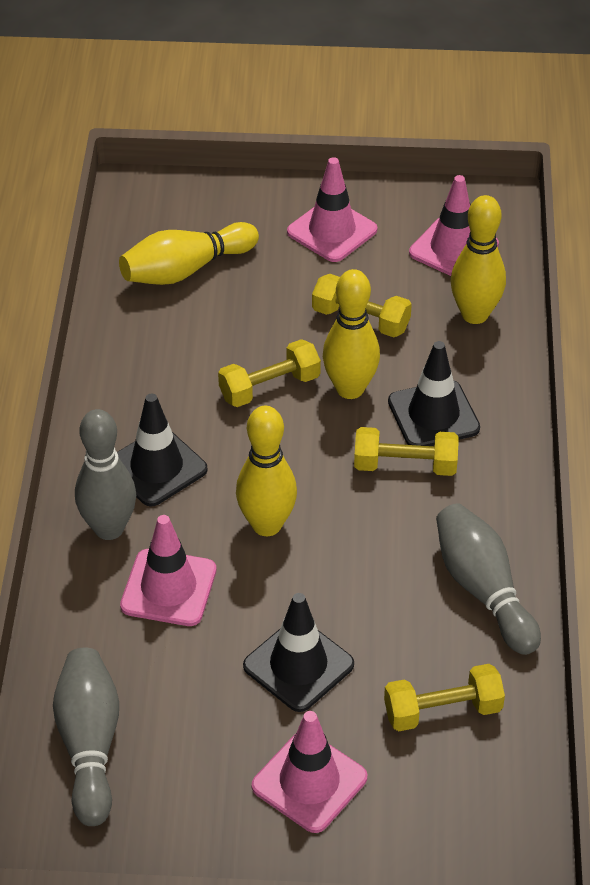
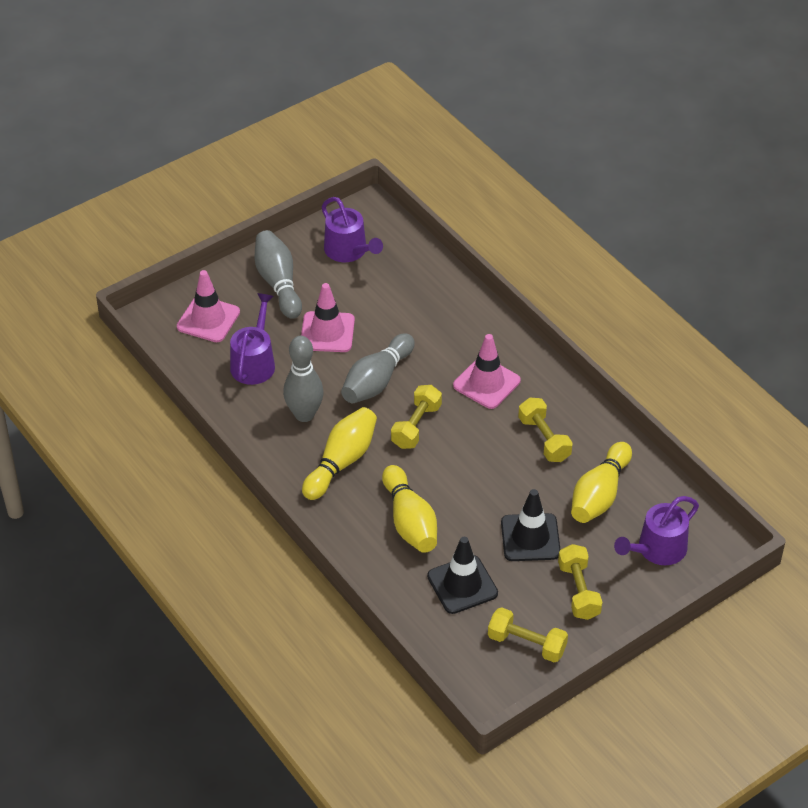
black traffic cone: [117,393,208,507] [243,593,354,712] [388,341,480,446] = 3 -> [427,537,498,614] [501,489,561,561] = 2
pink traffic cone: [120,515,216,626] [252,711,367,833] [287,157,377,262] [409,175,499,276] = 4 -> [177,270,240,342] [301,283,355,352] [453,334,521,409] = 3
purple watering can: none = 0 -> [230,293,275,385] [322,197,383,262] [614,496,699,565] = 3
yellow bowling pin: [119,222,259,285] [236,406,297,536] [323,269,380,399] [451,195,506,324] = 4 -> [302,407,377,500] [382,465,437,553] [571,442,632,523] = 3

